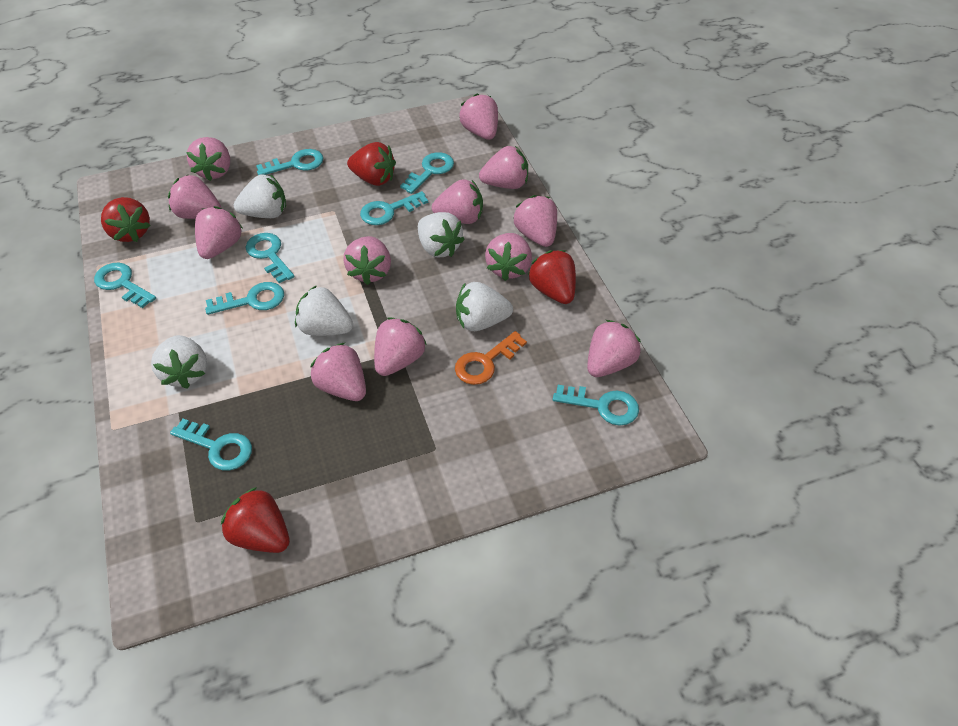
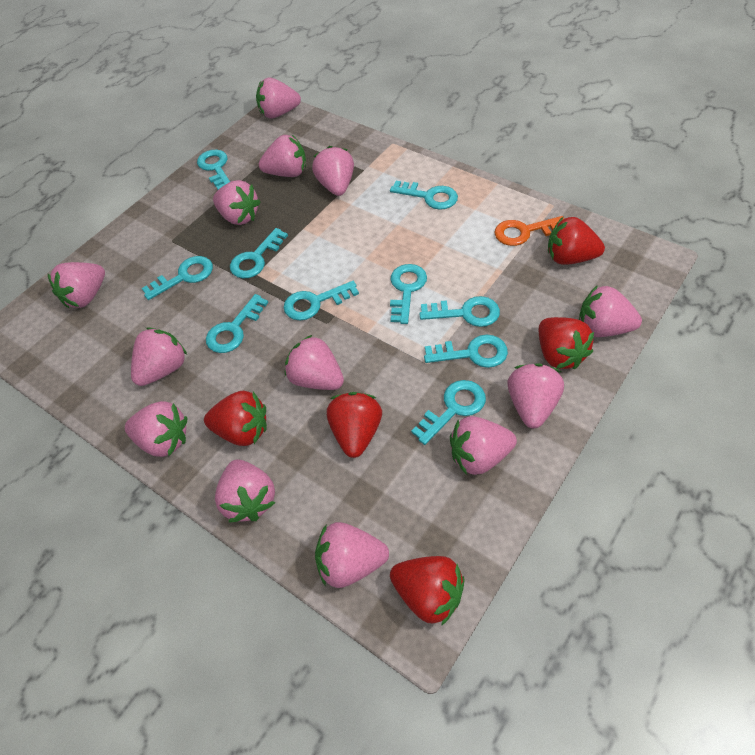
pink strawberry: [168,174,221,219] [186,137,230,181] [195,206,243,259] [310,342,366,401] [343,236,391,285] [374,318,427,376] [432,179,483,224] [459,93,498,140] [479,146,528,189] [485,233,532,281] [513,195,557,247] [587,320,641,377] = 12 -> [48,262,105,308] [125,401,187,457] [131,328,187,386] [213,180,260,225] [215,459,275,523] [256,77,301,118] [259,135,306,177] [285,335,344,390] [312,146,354,196] [315,522,389,588] [450,416,517,475] [507,363,564,428] [579,285,642,337] = 13
red strawberry: [101,197,151,242] [221,487,290,553] [347,142,396,186] [528,250,576,304] = 4 -> [204,391,267,446] [327,392,382,458] [390,556,465,626] [539,317,594,369] [548,217,605,265] = 5
turquoise key: [94,263,156,308] [170,419,252,471] [205,282,284,315] [245,233,295,283] [256,149,323,175] [360,191,428,225] [400,152,454,194] [553,385,639,426] = 8 -> [142,256,213,300] [197,150,230,190] [206,294,268,353] [230,228,288,278] [284,281,359,320] [390,181,458,210] [390,264,427,324] [411,380,486,445] [419,296,500,327] [424,335,508,368] = 10
white strawberry: [151,335,207,389] [234,174,286,218] [295,285,353,336] [418,212,465,257] [456,282,513,331] = 5 -> none = 0

